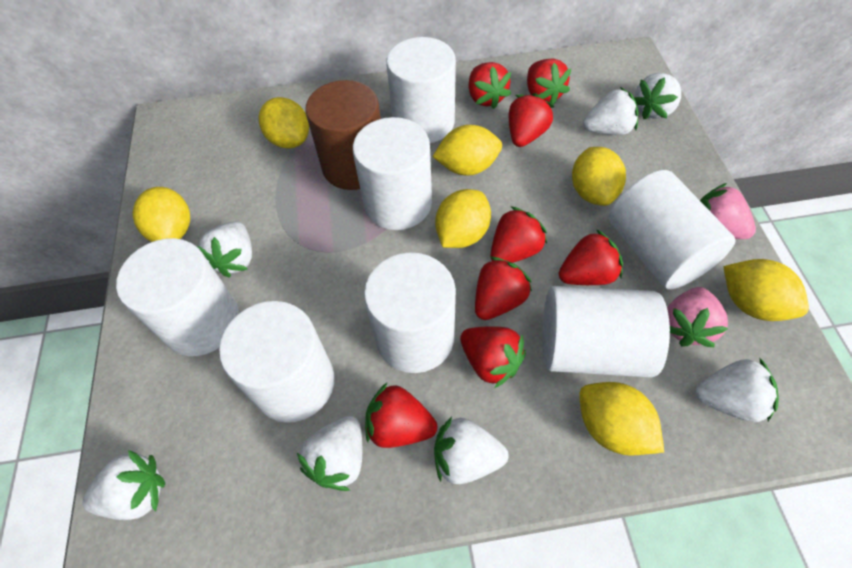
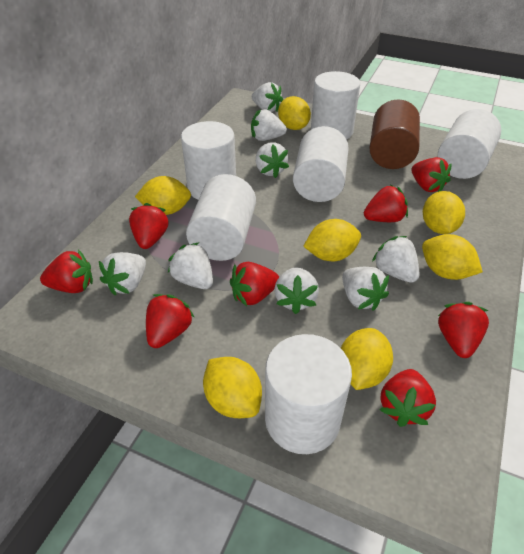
pink strawberry: [667,287,728,347] [700,183,756,239] = 2 -> none = 0
white cylinder: [116,238,239,356] [219,301,335,423] [353,117,432,230] [364,253,456,373] [386,37,456,143] [542,286,670,378] [609,170,736,290] = 7 -> [181,121,236,200] [186,174,256,261] [265,334,352,454] [293,126,349,202] [311,71,360,140] [438,109,501,179] = 6
white strawberry: [82,450,165,520] [197,221,252,278] [297,416,362,491] [434,416,509,484] [583,87,638,135] [634,73,681,119] [696,357,779,422] = 7 -> [99,252,146,295] [168,243,213,289] [251,109,287,141] [252,82,283,112] [256,143,289,178] [274,267,319,314] [342,267,389,311] [372,236,419,283] = 8

